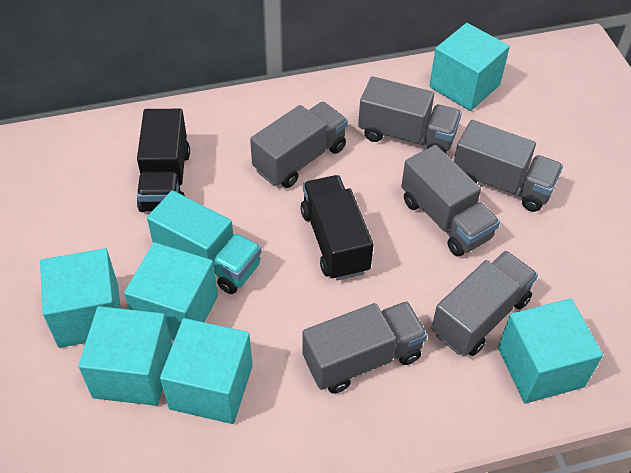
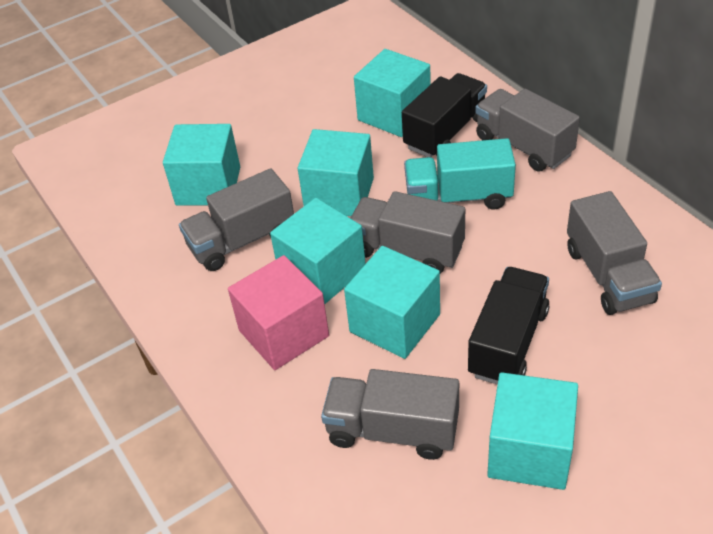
grey truck: [250,102,348,188] [302,301,427,394] [358,76,462,154] [401,145,500,257] [432,251,538,356] [454,120,563,212] = 6 -> [179,168,294,271] [321,369,459,460] [350,191,465,273] [475,89,580,172] [567,191,662,315] = 5
pink cube: none = 0 -> [228,255,329,370] = 1

